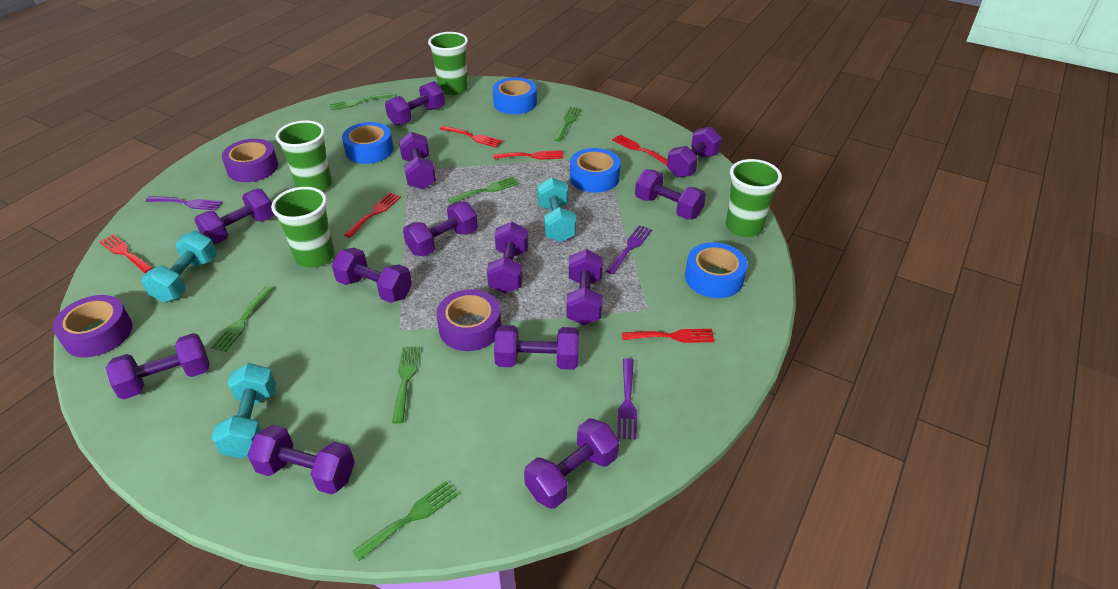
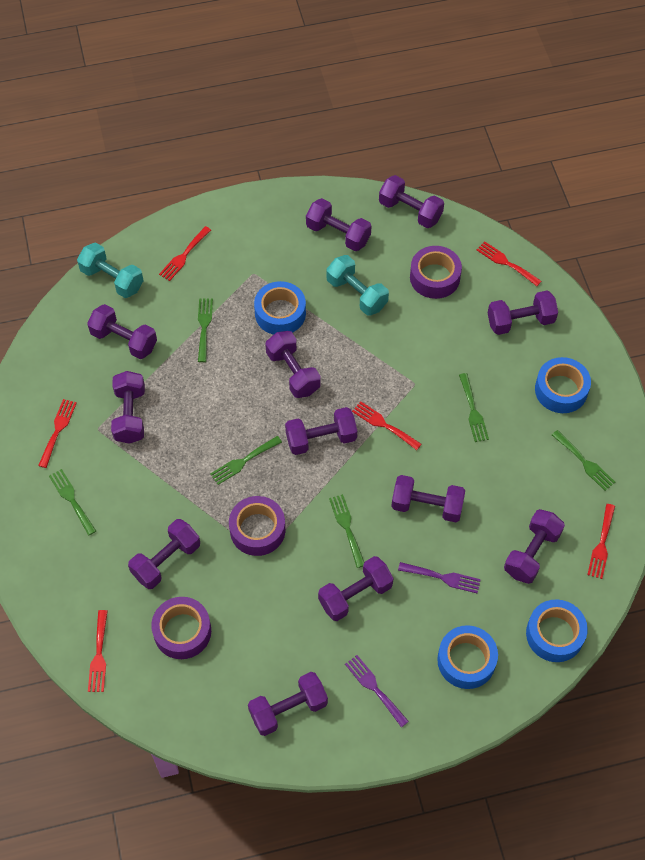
green cup: [271,187,335,268] [276,120,332,192] [428,32,468,95] [726,159,782,237] = 4 -> none = 0
purple dumbbell: [106,333,210,399] [194,189,274,244] [247,425,355,495] [332,248,412,303] [385,81,445,126] [399,132,436,189] [403,201,478,256] [487,222,528,294] [494,325,579,370] [524,419,619,509] [566,249,603,325] [635,169,706,219] [667,127,722,178] = 13 -> [87,304,157,359] [111,371,145,444] [128,519,200,589] [248,672,328,736] [266,331,321,398] [285,407,357,455] [306,198,371,251] [318,556,394,621] [379,175,444,228] [391,475,465,522] [488,291,558,335] [504,509,565,584] = 12
purple fork: [146,196,222,210] [606,225,652,274] [617,358,637,440] = 3 -> [345,655,409,727] [398,562,481,593] = 2
turquoise dumbbell: [141,231,217,303] [211,363,276,459] [537,177,577,242] = 3 -> [77,242,144,298] [326,255,389,316] = 2

